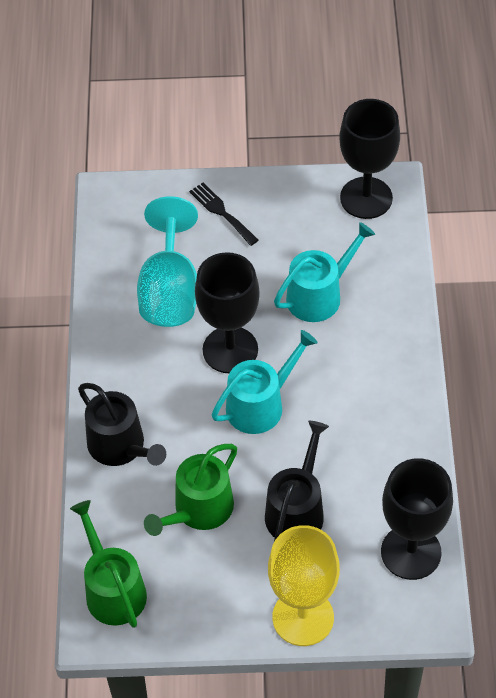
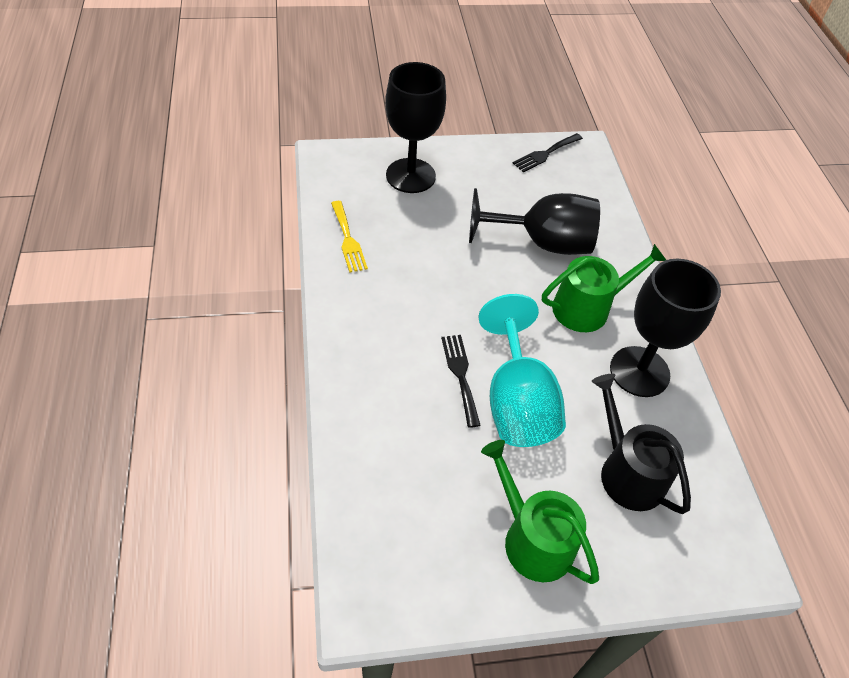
black fork: [189,183,259,246] = 1 -> [441,335,481,428] [513,133,583,172] = 2
black watering can: [78,383,166,466] [265,421,329,542] = 2 -> [592,374,691,514] = 1
turquoise watering can: [212,330,317,434] [274,222,375,322] = 2 -> none = 0
yellow fork: none = 0 -> [331,201,368,273] = 1
yellow goblet: [268,525,340,646] = 1 -> none = 0

